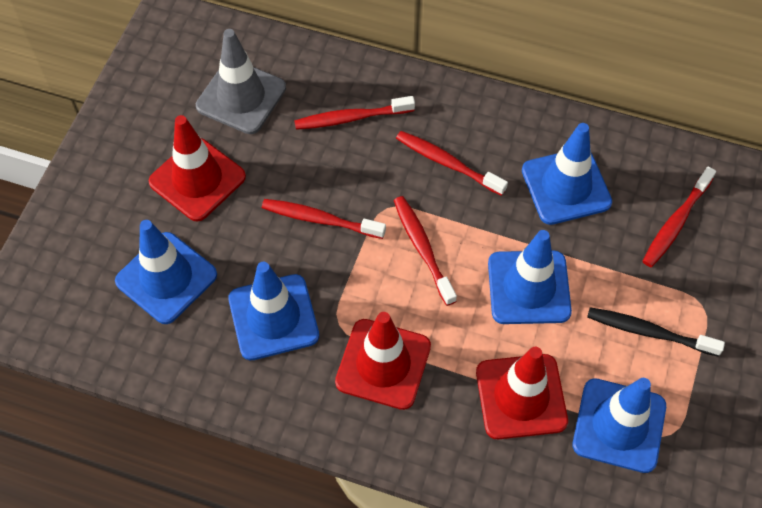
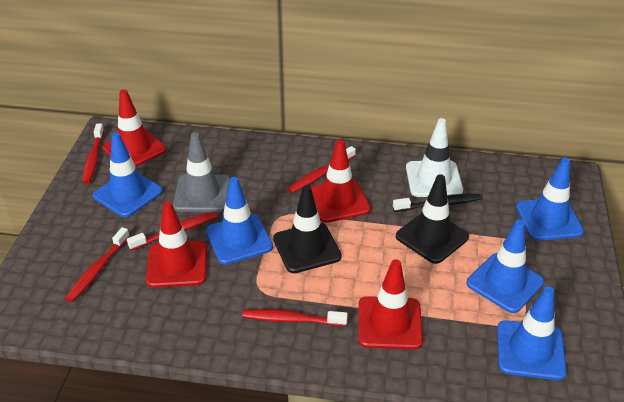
black traffic cone: none = 0 -> [273,185,342,273] [396,174,469,264] = 2
red traffic cone: [148,115,246,222] [335,312,431,410] [476,347,568,439] = 3 -> [102,89,166,167] [146,201,207,288] [310,139,371,223] [358,259,423,350] = 4
white traffic cone: none = 0 -> [406,118,463,197] = 1

